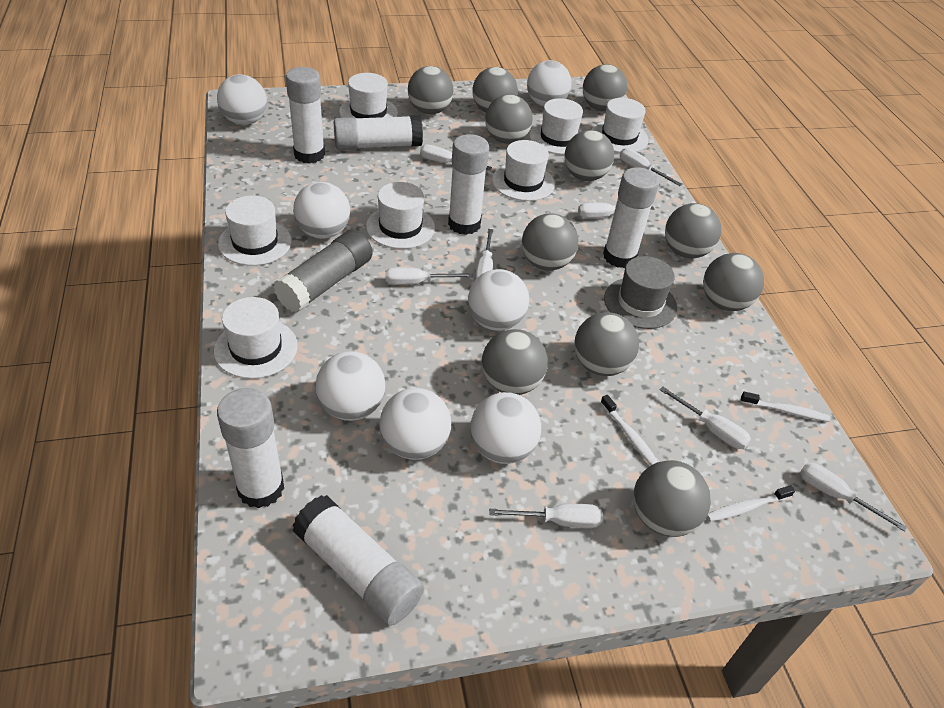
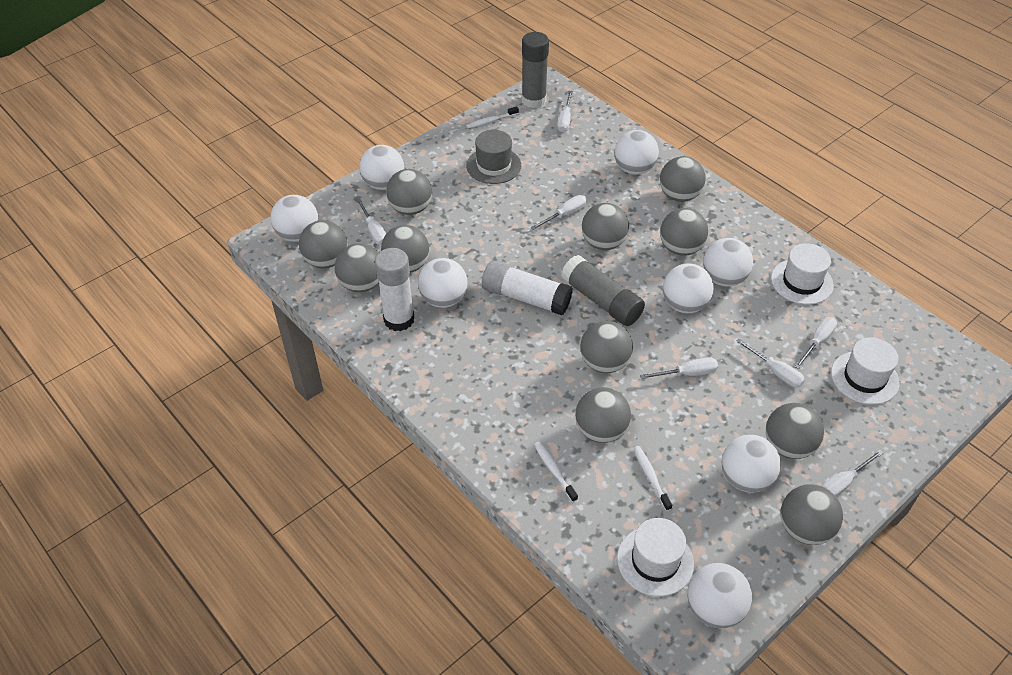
grey glue stick: [273,230,372,313] = 1 -> [522,32,549,108] [561,255,645,326] = 2
white ball: [217,74,267,125] [293,182,350,239] [315,351,386,421] [379,388,451,460] [468,269,529,331] [470,392,541,464] [527,60,572,107] = 7 -> [271,195,318,242] [359,145,404,190] [418,258,468,308] [614,130,659,175] [663,263,714,313] [688,563,752,628] [703,238,753,287] [722,435,781,493] = 8
white glue stick: [217,388,284,509] [286,67,325,164] [292,495,424,626] [334,115,423,150] [448,134,489,235] [603,167,659,268] = 6 -> [375,248,414,331] [482,261,573,315] = 2
white hat: [214,297,298,379] [218,196,292,266] [339,73,398,118] [366,182,435,249] [492,140,555,201] [529,98,583,155] [592,98,648,153] = 7 -> [617,518,694,597] [771,243,834,305] [831,338,900,405] = 3
white screwdriver: [385,267,473,285] [420,145,492,170] [475,229,493,280] [489,504,603,528] [578,202,654,218] [620,148,682,186] [660,386,751,449] [800,462,907,532] = 8 -> [356,198,386,245] [531,195,587,230] [557,91,573,132] [640,357,718,379] [736,338,805,388] [794,317,837,369] [822,450,883,497] = 7

